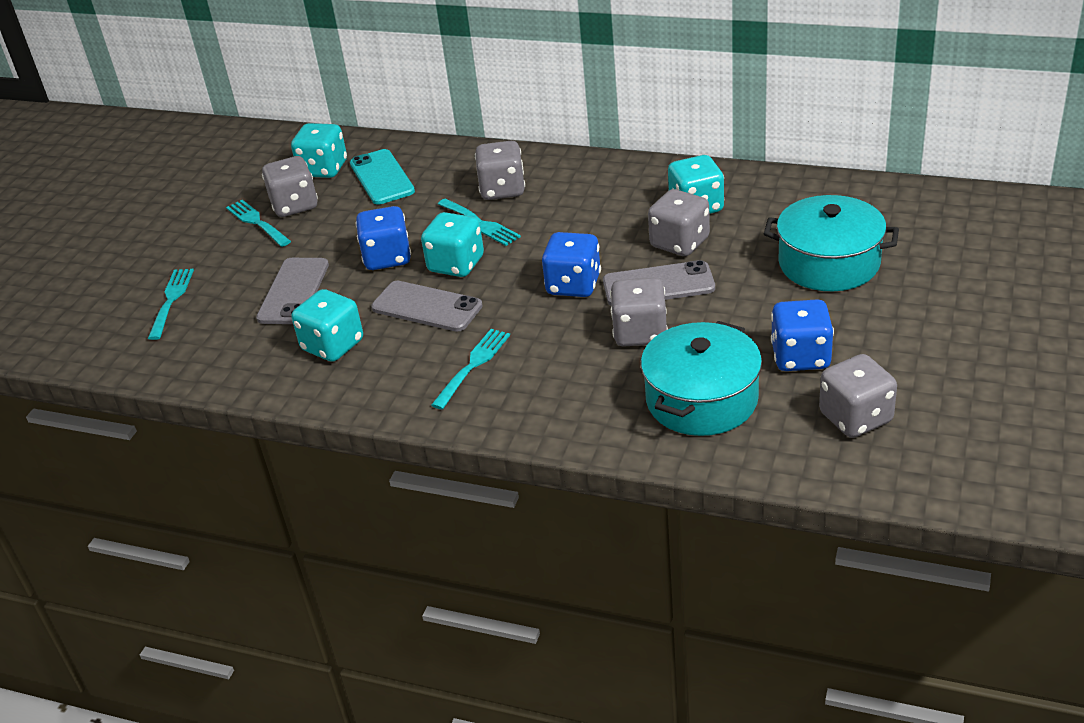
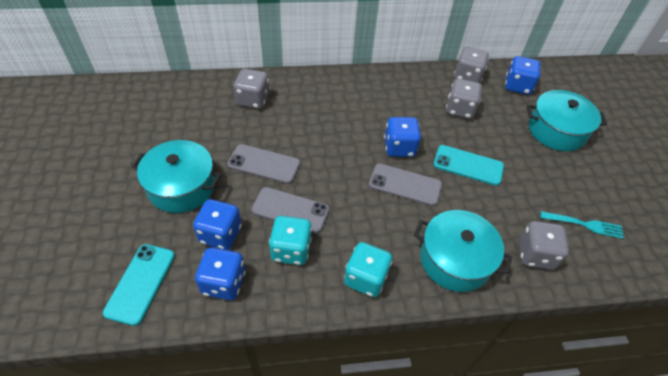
blue dice: [356,206,411,270] [542,232,601,297] [771,299,834,371] = 3 -> [193,199,242,250] [195,247,246,300] [384,117,421,157] [505,56,541,95] = 4
grey dice: [262,156,318,217] [475,141,525,200] [610,278,668,346] [648,189,710,256] [819,354,897,438] = 5 -> [233,69,269,109] [446,79,482,119] [454,47,489,83] [519,221,569,270] = 4
turquoise dice: [291,123,347,178] [292,289,363,362] [421,212,484,277] [668,155,724,214] = 4 -> [269,216,312,265] [344,242,392,297] = 2
turquoise fork: [148,269,194,340] [226,200,291,247] [431,329,510,409] [438,198,521,246] = 4 -> [540,211,624,239] = 1
turquoise phone: [350,149,415,204] = 1 -> [103,244,175,326] [433,145,504,186] = 2
turquoise pot: [641,321,762,436] [764,195,899,291] = 2 -> [132,140,221,213] [414,210,512,292] [527,90,607,151] = 3

